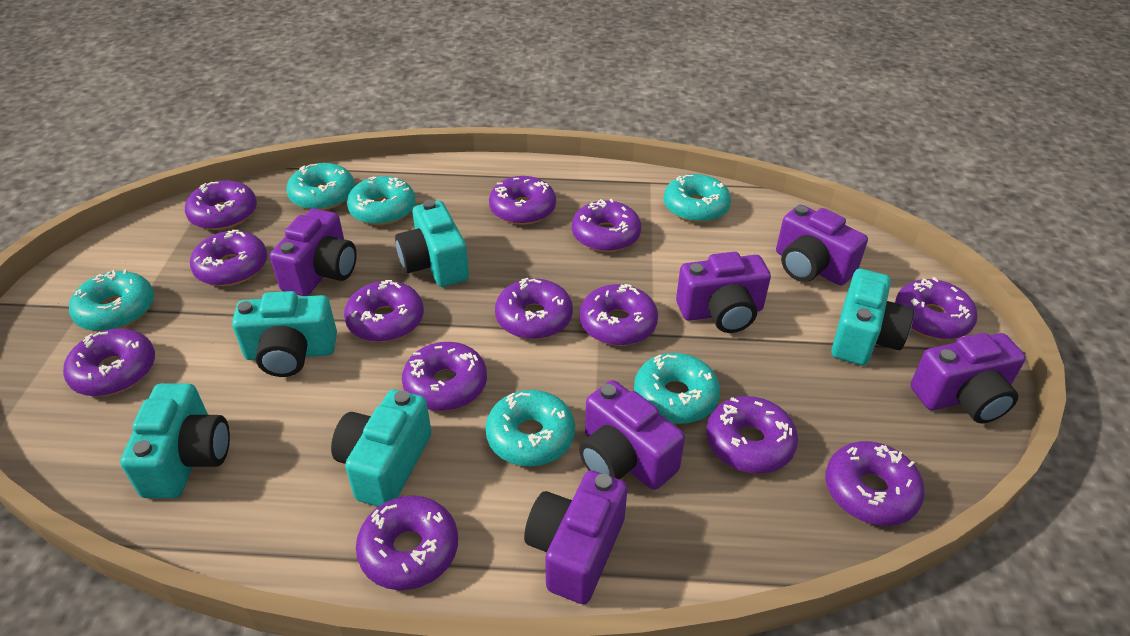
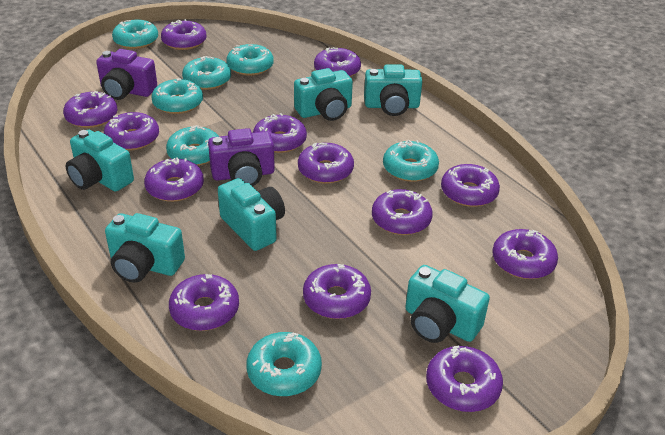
purple camera: [270,208,357,296] [524,470,628,604] [579,380,685,490] [676,252,771,333] [776,205,868,285] [910,333,1026,423] = 6 -> [96,49,157,100] [208,128,275,186] = 2
turquoise camera: [120,383,230,498] [232,291,337,377] [331,390,432,507] [395,200,469,287] [831,269,914,365] = 5 -> [66,130,134,191] [105,213,185,283] [218,178,285,251] [294,68,353,121] [364,64,422,116] [405,265,490,343] = 6
turquoise donut: [69,269,154,331] [286,163,355,210] [347,176,416,225] [485,390,575,466] [634,353,720,424] [664,174,731,223] = 6 -> [112,20,158,49] [151,78,203,114] [166,126,219,166] [182,56,231,90] [226,44,274,76] [246,332,322,396] [383,140,439,182] = 7

